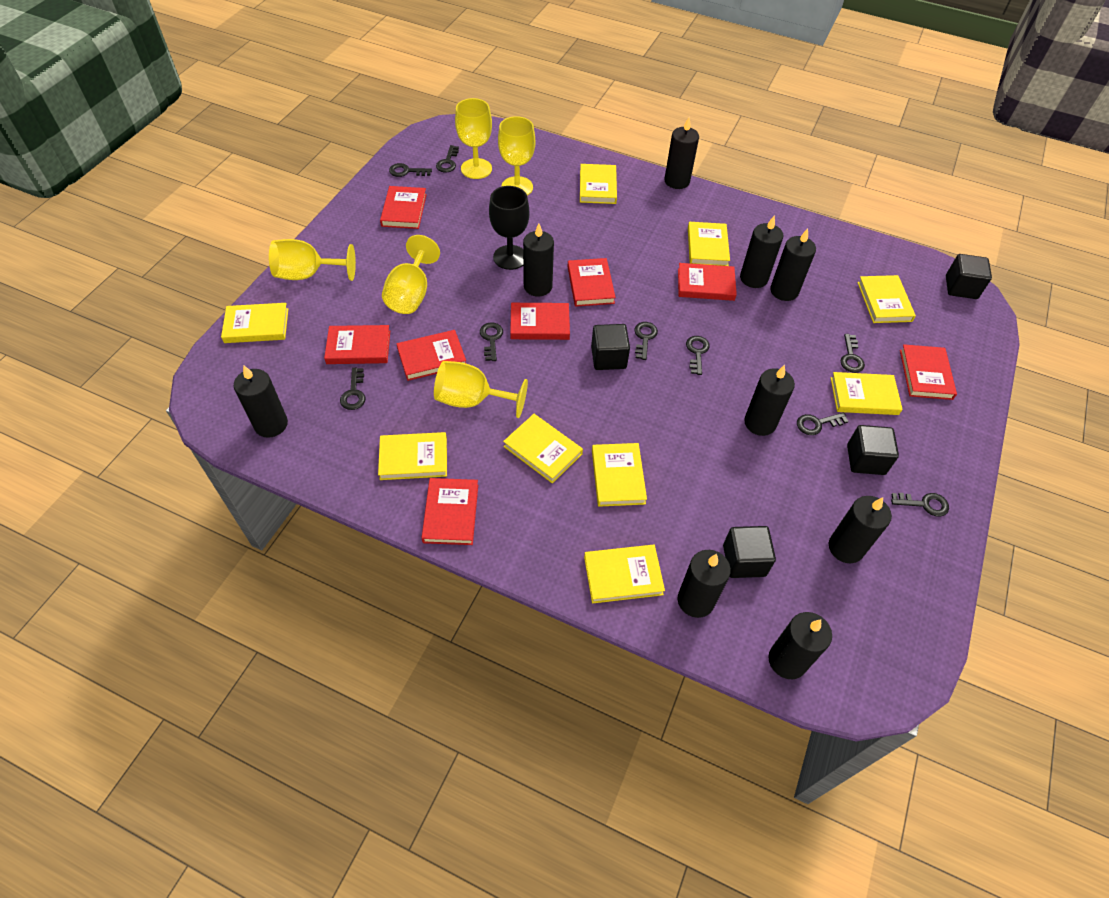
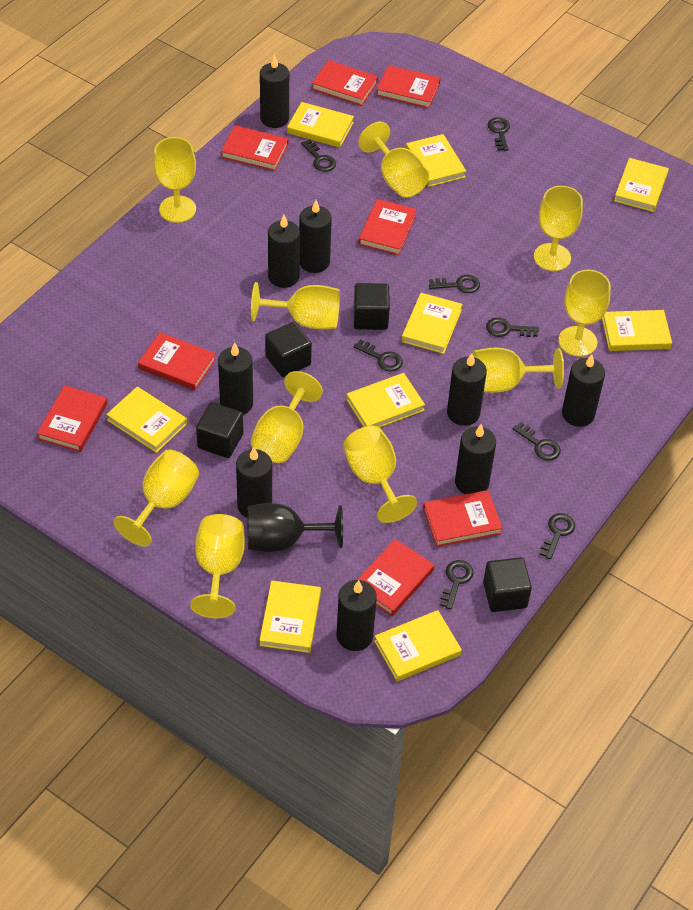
black key: [340,368,365,410] [389,163,432,177] [436,145,459,172] [480,322,503,361] [634,322,658,360] [686,336,710,375] [797,412,849,435] [841,334,865,373] [891,493,949,517] = 9 -> [301,139,336,172] [354,339,403,372] [429,275,480,293] [439,560,474,610] [486,317,539,337] [488,117,510,151] [513,422,561,461] [539,513,575,559] = 8
yellow goblet: [269,239,356,281] [382,235,440,314] [434,361,528,418] [455,98,492,179] [498,116,535,195] = 5 -> [114,450,199,547] [153,137,196,223] [190,514,245,618] [251,282,340,329] [251,371,323,463] [343,426,417,523] [358,122,429,198] [472,348,564,393] [534,186,583,271] [558,270,611,357] = 10

